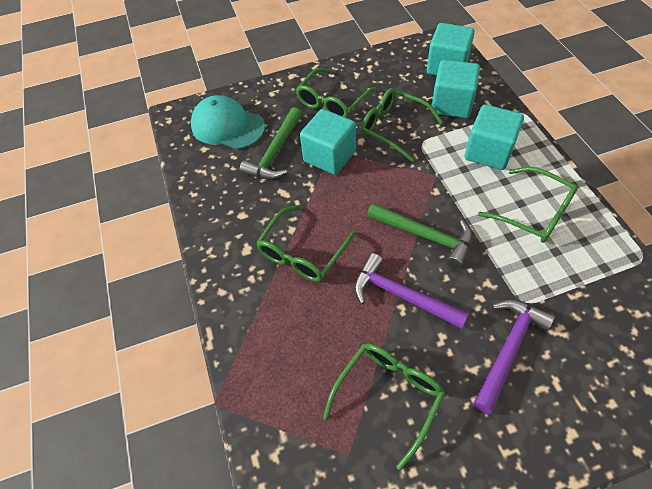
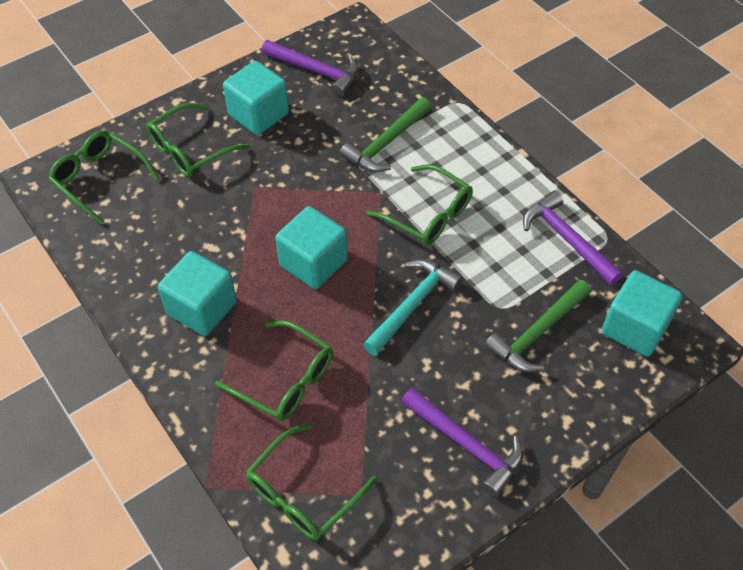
purple hammer: [354,253,469,329] [474,300,555,414] = 2 -> [262,40,358,96] [401,388,523,497] [523,191,623,285] = 3
turquoise cap: [191,95,265,150] = 1 -> none = 0
turquoise hammer: none = 0 -> [363,259,463,356] = 1

